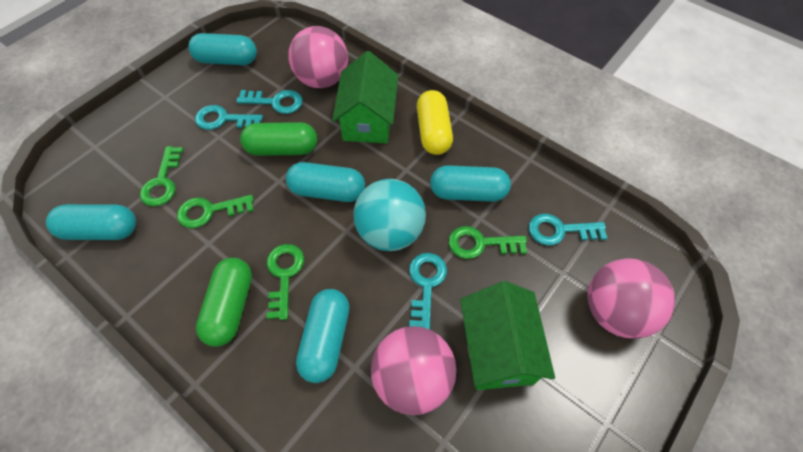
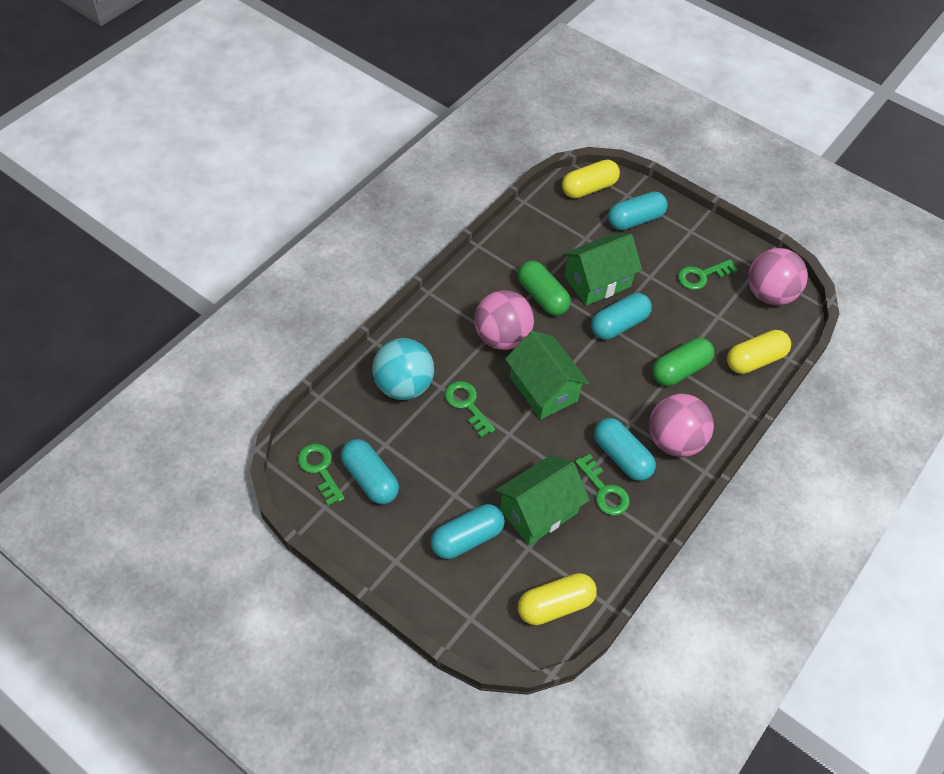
green house: [332,51,398,143] [460,281,555,390] = 2 -> [495,455,590,545] [505,331,589,420] [562,234,642,306] = 3
turquoise key: [195,105,263,130] [236,90,303,114] [409,253,447,330] [529,214,607,245] = 4 -> none = 0
yellow capsule: [417,90,453,155] = 1 -> [518,573,597,625] [562,159,620,198] [727,330,791,374] = 3

